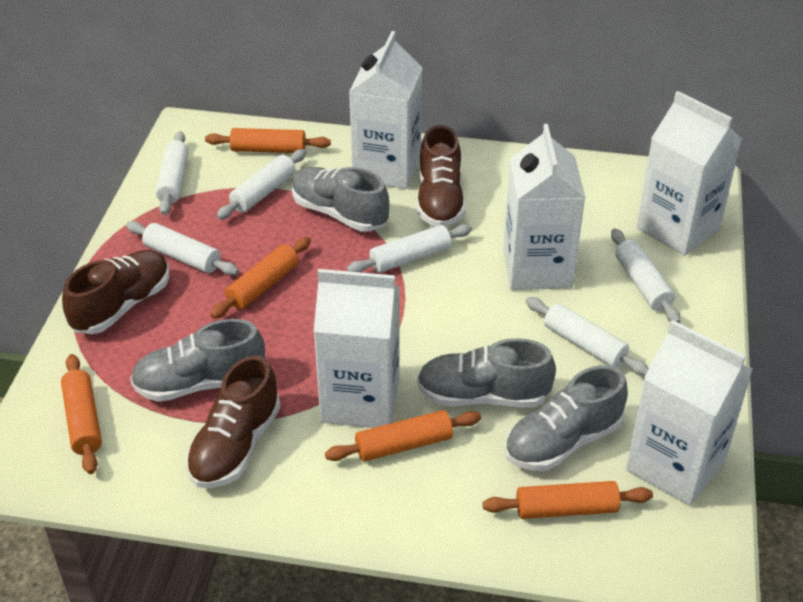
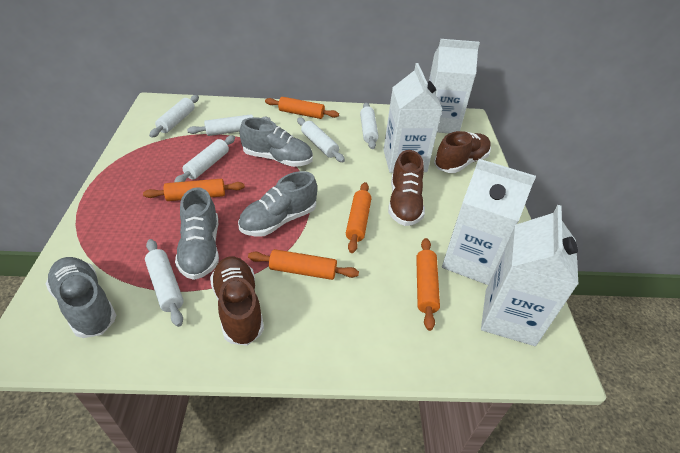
white carton: [314,269,400,428] [349,31,423,189] [503,124,585,290] [626,320,753,506] [636,91,742,256] = 5 -> [384,63,442,173] [429,39,480,133] [442,159,536,285] [481,205,579,346] = 4

